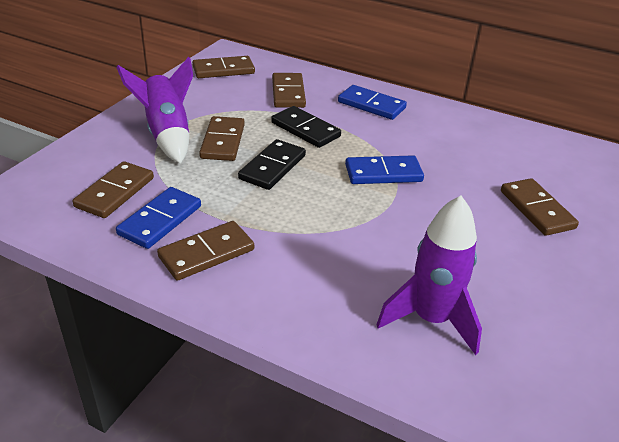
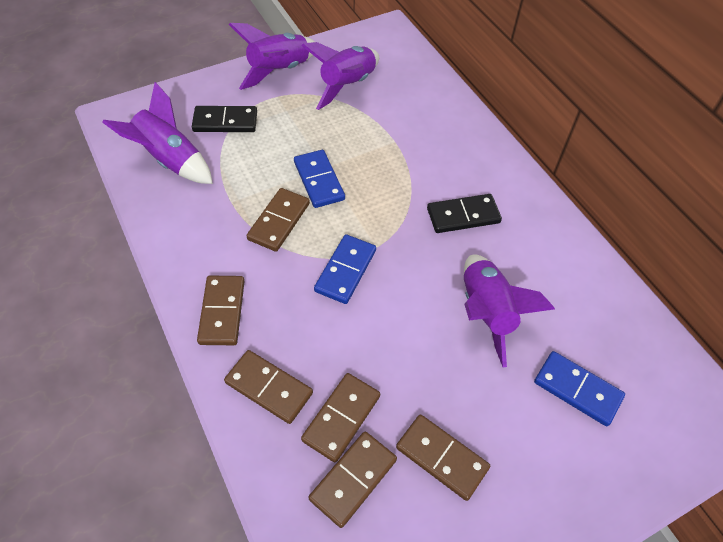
purple rocket: [116,57,193,164] [376,196,482,355] = 2 -> [102,82,213,184] [229,23,315,90] [301,42,379,110] [464,254,555,367] = 4

